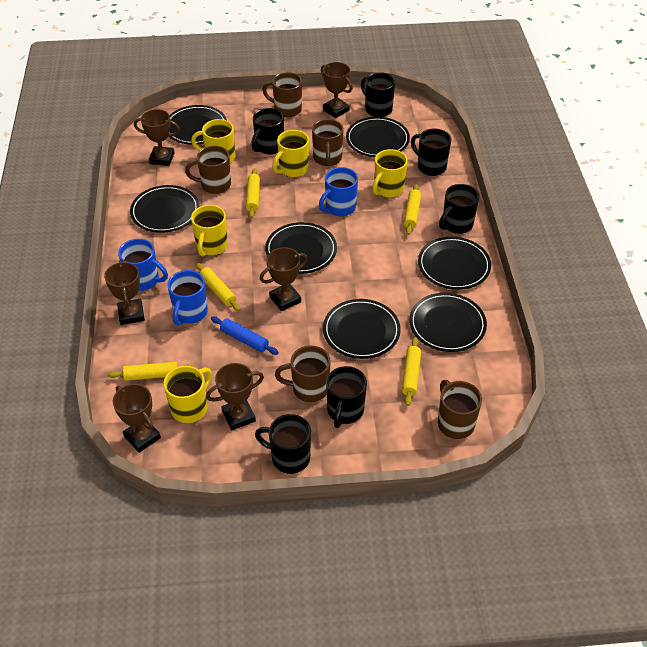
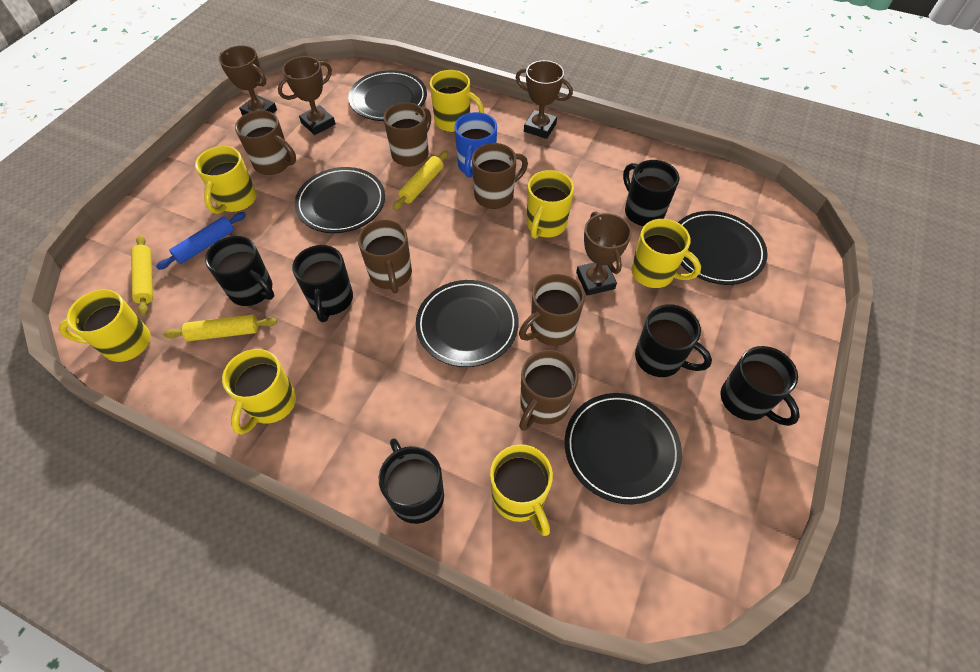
black plate: [130,185,199,233] [169,105,227,145] [265,222,337,274] [323,299,401,359] [346,117,410,157] [409,293,487,352] [418,237,491,290] = 7 -> [295,167,385,233] [348,70,427,121] [416,280,519,367] [565,393,682,504] [678,211,768,285] = 5
blue mug: [118,239,168,291] [167,270,208,326] [319,167,358,216] = 3 -> [454,112,497,178] = 1
brown mug: [185,146,231,194] [262,72,302,117] [275,345,331,402] [312,119,344,166] [438,380,482,439] = 5 -> [235,110,296,175] [358,220,412,293] [383,102,431,166] [472,143,528,209] [519,274,585,346] [519,350,579,431] = 6
brown trophy: [104,261,145,325] [113,384,161,453] [134,109,180,166] [206,363,264,430] [260,247,308,311] [321,62,353,118] = 6 -> [219,45,277,115] [278,56,335,135] [516,60,573,139] [576,211,632,296] = 4
yellow mug: [164,366,212,423] [191,119,235,163] [191,205,228,257] [272,130,309,177] [372,149,408,198] = 5 -> [59,289,150,362] [195,146,257,214] [222,349,296,435] [430,70,484,132] [490,444,553,536] [527,170,574,239] [631,219,701,288] = 7
yellow rolling pin: [107,362,194,381] [196,263,241,312] [246,168,260,218] [402,337,421,406] [404,184,421,235] = 5 -> [131,235,153,316] [163,315,277,341] [393,151,448,210] = 3

